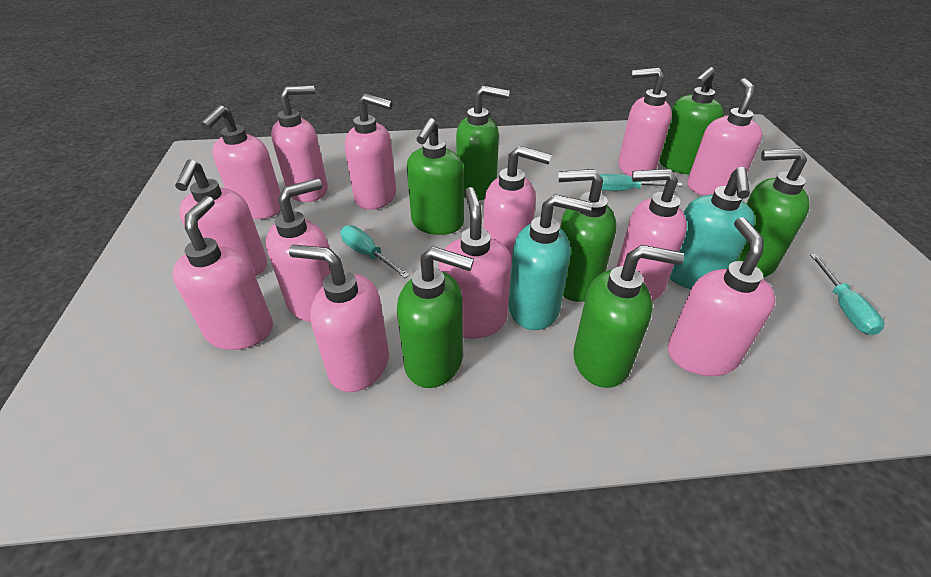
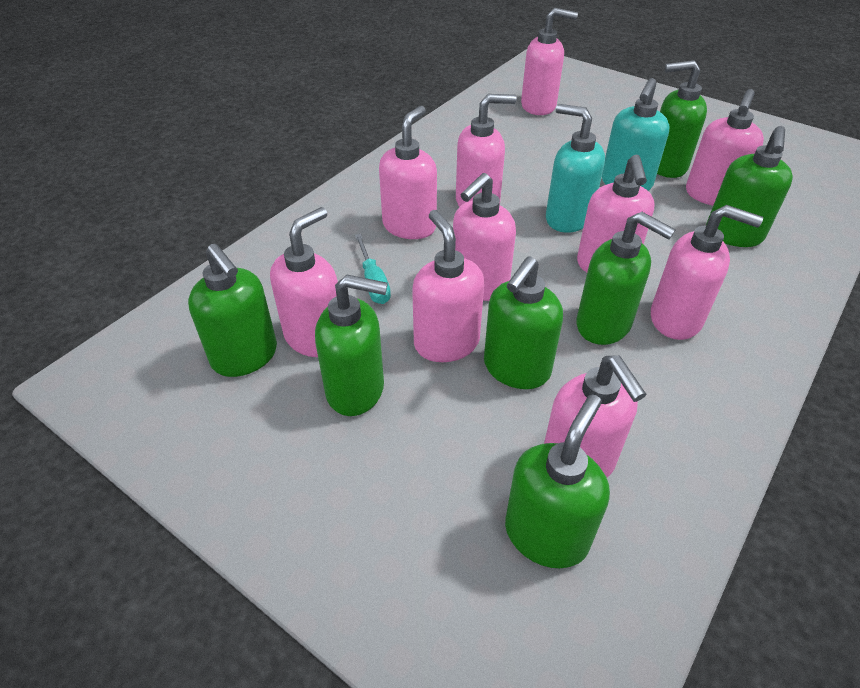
pink soap dispenser: [172,196,273,350] [175,159,267,277] [201,105,281,220] [266,178,330,322] [271,86,328,202] [289,245,389,392] [345,94,396,210] [438,187,512,339] [484,146,552,263] [617,169,687,301] [618,68,672,177] [667,217,776,376] [687,78,763,196] = 13 -> [270,207,338,357] [379,106,437,239] [412,210,484,362] [453,173,516,301] [456,94,516,207] [521,8,578,115] [544,355,646,477] [577,154,655,272] [651,205,763,340] [686,89,764,206] = 10
turquoise screwdriver: [340,225,410,278] [600,174,683,191] [810,254,884,335] = 3 -> [355,234,391,304] = 1

